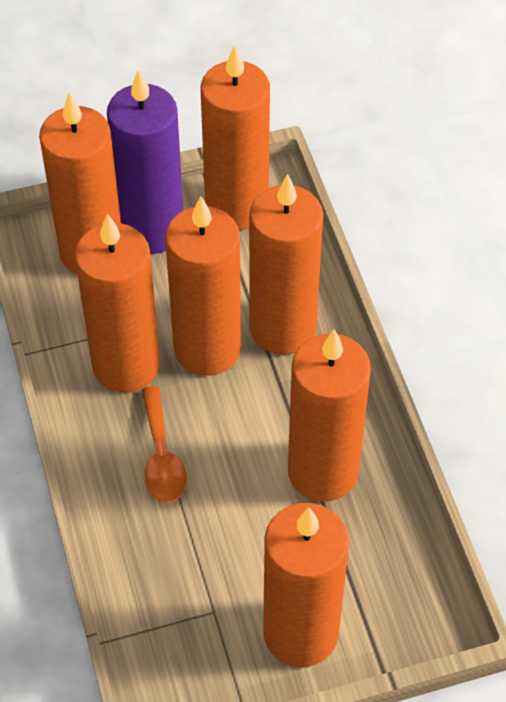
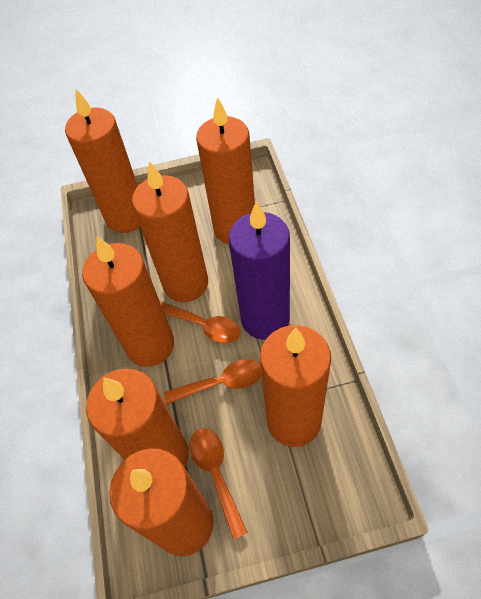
orange spoon: [142,386,187,502] = 1 -> [160,301,241,343] [164,359,262,405] [190,428,248,539] = 3

